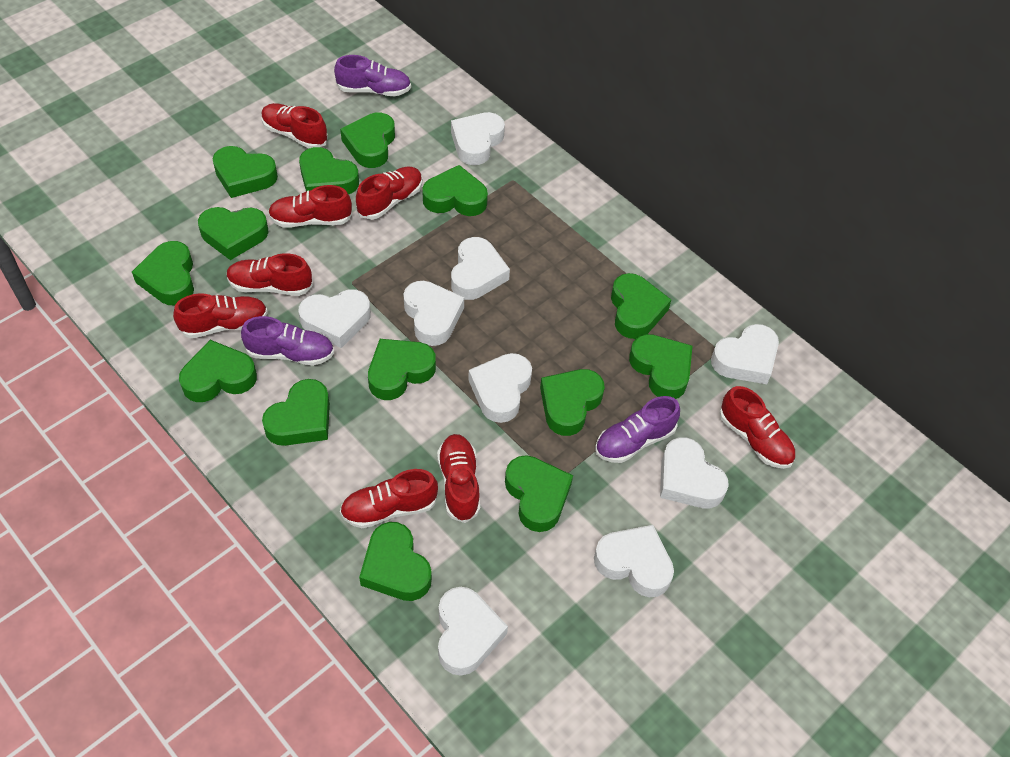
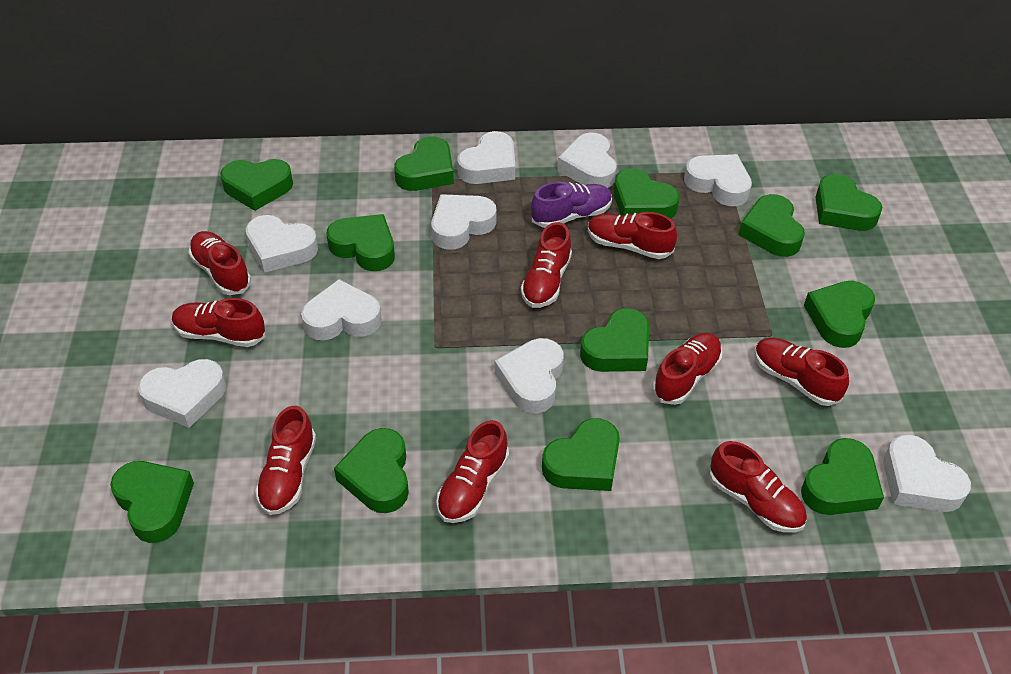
green heart: [132,241,194,305] [179,340,257,402] [198,207,269,260] [212,146,278,198] [262,379,330,446] [299,147,359,194] [340,112,395,168] [359,522,432,601] [368,339,436,400] [422,165,488,216] [505,455,573,532] [540,369,605,436] [611,273,671,339] [629,334,693,399] = 14 -> [110,461,194,543] [220,159,293,211] [326,214,395,271] [334,428,409,513] [394,136,454,191] [542,418,620,491] [580,308,649,372] [614,168,679,219] [738,194,805,257] [801,438,884,515] [804,281,875,348] [815,174,882,231] = 12
purple shoe: [241,316,334,366] [334,55,411,96] [595,396,680,463] = 3 -> [531,182,612,228] = 1
red shoe: [173,293,268,338] [226,253,313,296] [262,103,328,148] [268,185,353,228] [340,469,438,528] [356,167,422,220] [437,434,480,523] [719,386,795,469] = 8 -> [172,298,266,347] [188,231,251,295] [255,406,316,515] [436,420,509,523] [521,222,572,308] [588,212,677,259] [652,333,722,405] [709,441,807,533] [755,338,849,406] = 9

